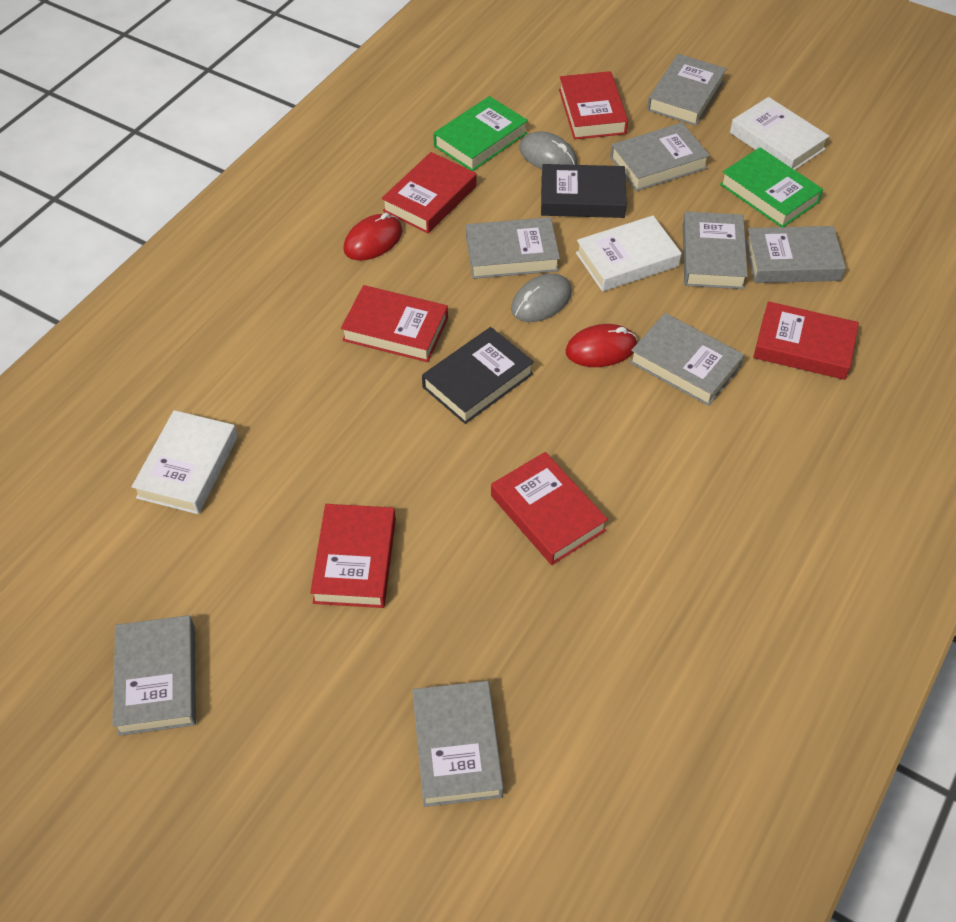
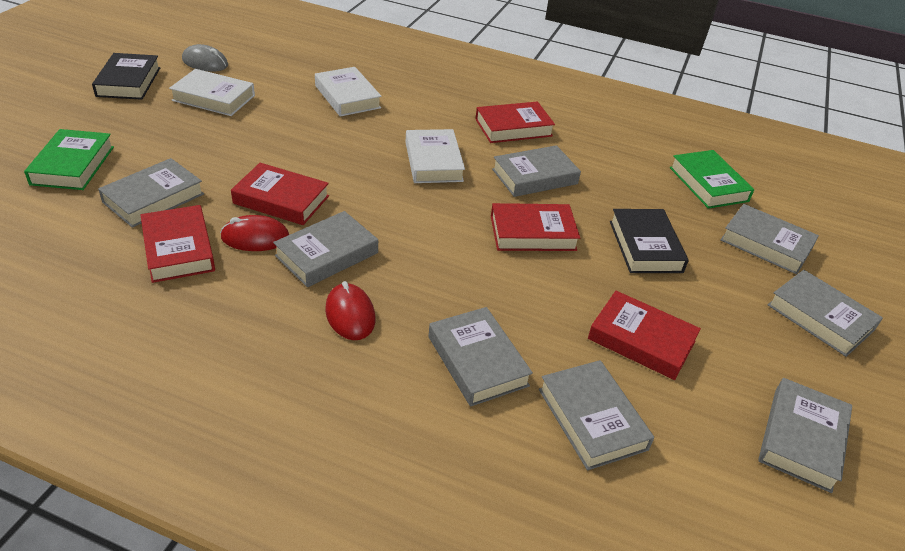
grey mouse: [511,274,572,322] [519,131,577,169] = 2 -> [182,44,228,72] = 1
red book: [310,504,396,608] [341,285,448,362] [382,152,476,234] [491,452,608,565] [559,71,628,140] [753,301,859,380] = 6 -> [141,205,215,283] [231,163,329,225] [475,101,555,143] [491,203,580,251] [588,291,701,380] = 5

